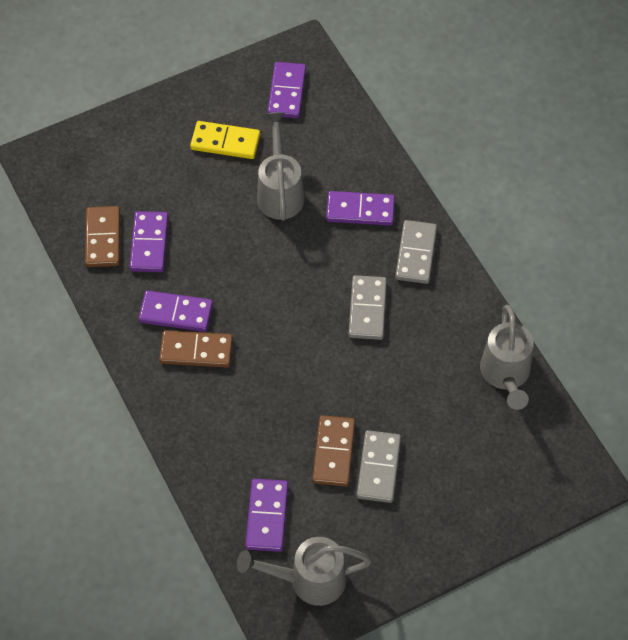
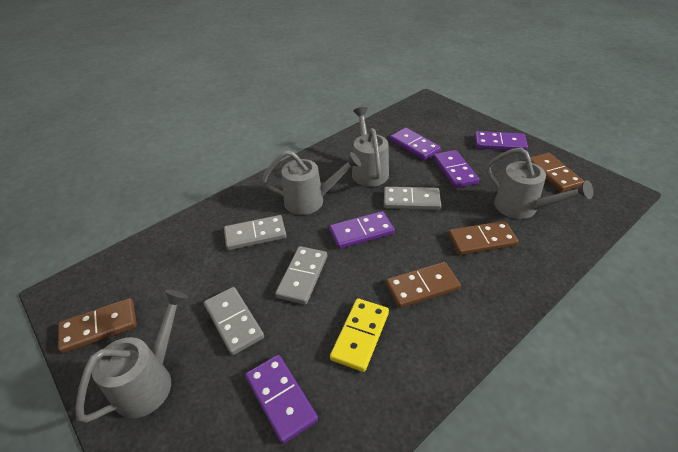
brown domino: [85,206,120,267] [159,330,233,367] [312,415,355,486] = 3 -> [58,298,137,353] [386,262,461,308] [448,221,519,255] [530,153,584,192] = 4
grey domino: [348,275,387,340] [357,430,401,503] [395,220,437,284] = 3 -> [204,287,264,355] [224,215,287,250] [275,246,327,305] [384,187,441,210] = 4
grey watering can: [237,537,372,606] [257,112,304,221] [480,305,534,410] = 3 -> [75,290,188,423] [262,151,361,215] [352,107,389,187] [486,147,593,219] = 4

